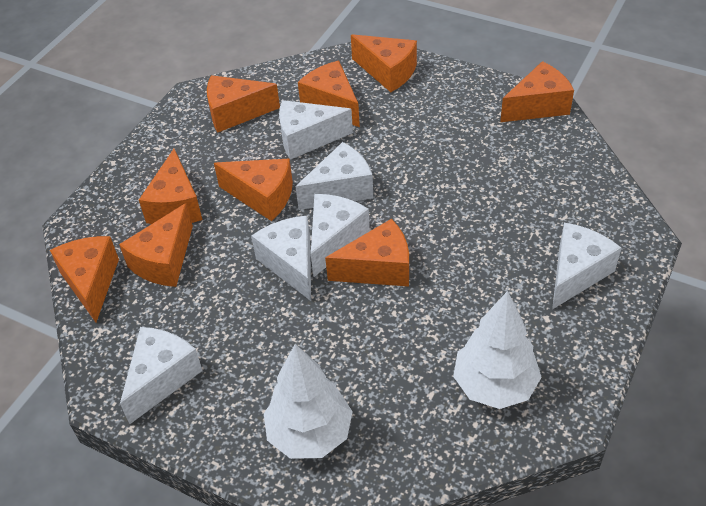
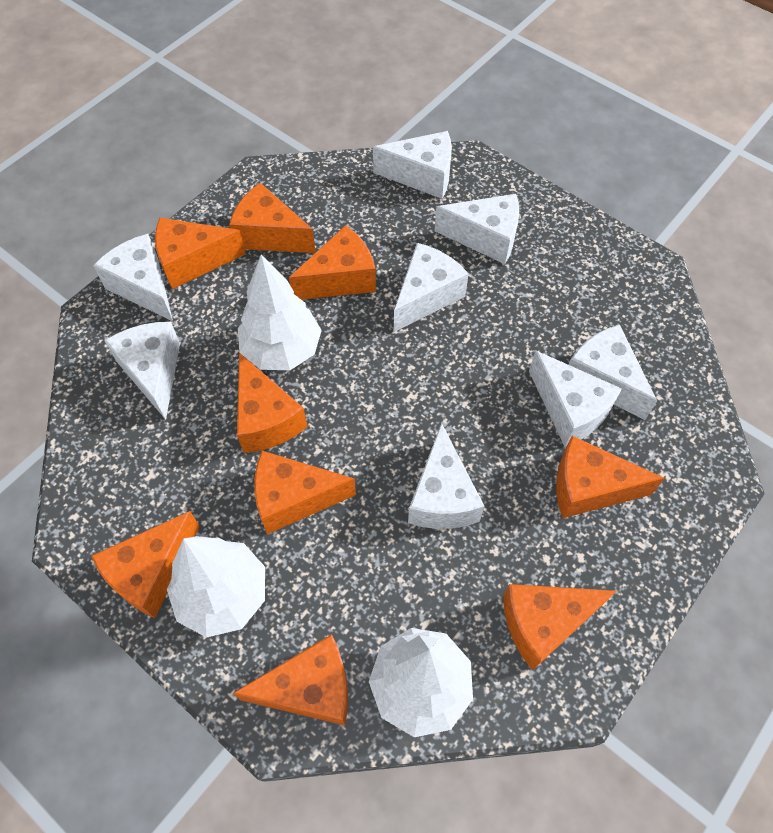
white cheese: [120,327,203,424] [251,216,311,301] [279,100,353,160] [295,142,373,210] [311,194,370,277] [552,223,621,310] = 6 -> [93,234,173,321] [104,322,180,420] [373,131,452,199] [394,243,469,332] [408,423,484,529] [435,194,519,264] [529,350,622,447] [569,325,657,420] = 8
white tree: [264,344,353,459] [453,291,542,409] = 2 -> [167,536,265,638] [238,254,322,370] [369,628,473,737] = 3

